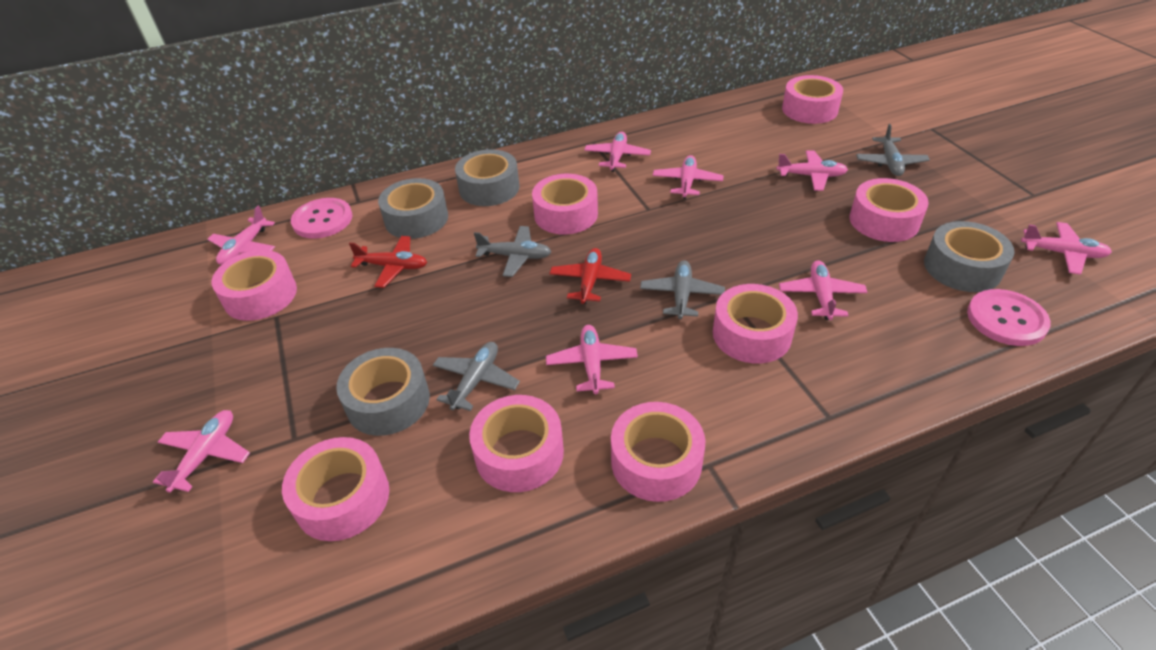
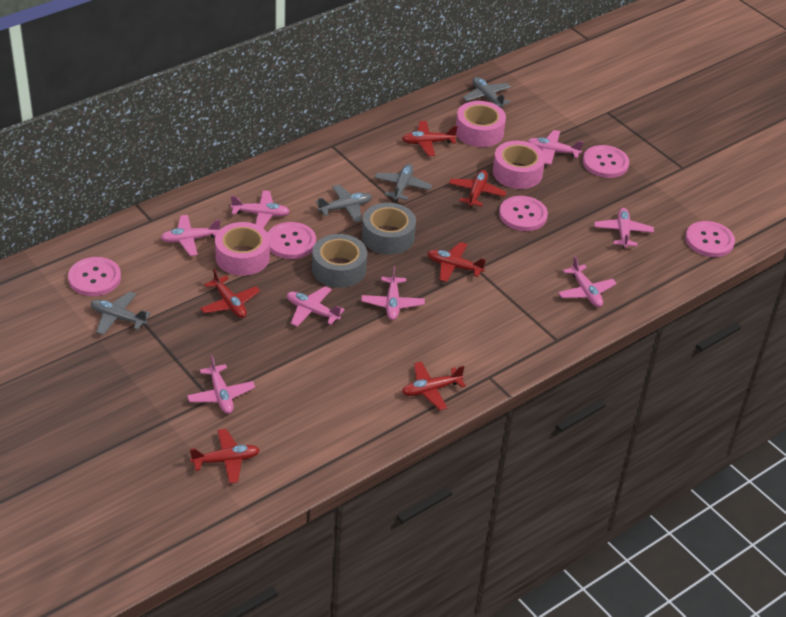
grey tape: [336,348,430,436] [378,178,448,239] [455,149,520,206] [924,221,1015,292] = 4 -> [312,234,367,288] [362,203,416,255] = 2
pink button: [291,198,353,239] [967,289,1051,346] = 2 -> [68,257,121,296] [268,222,316,259] [499,196,548,231] [583,145,629,178] [685,221,735,257] = 5
pink tape: [211,250,297,321] [282,437,389,541] [469,395,564,492] [532,174,598,234] [611,402,705,502] [713,284,798,363] [782,75,843,124] [849,178,929,242] = 8 -> [215,222,270,276] [456,101,506,147] [493,141,545,189] = 3
red plane: [349,236,427,288] [550,248,631,304] = 2 -> [190,429,260,484] [200,268,260,318] [402,121,458,156] [402,361,466,410] [427,242,486,282] [449,170,507,207] = 6

